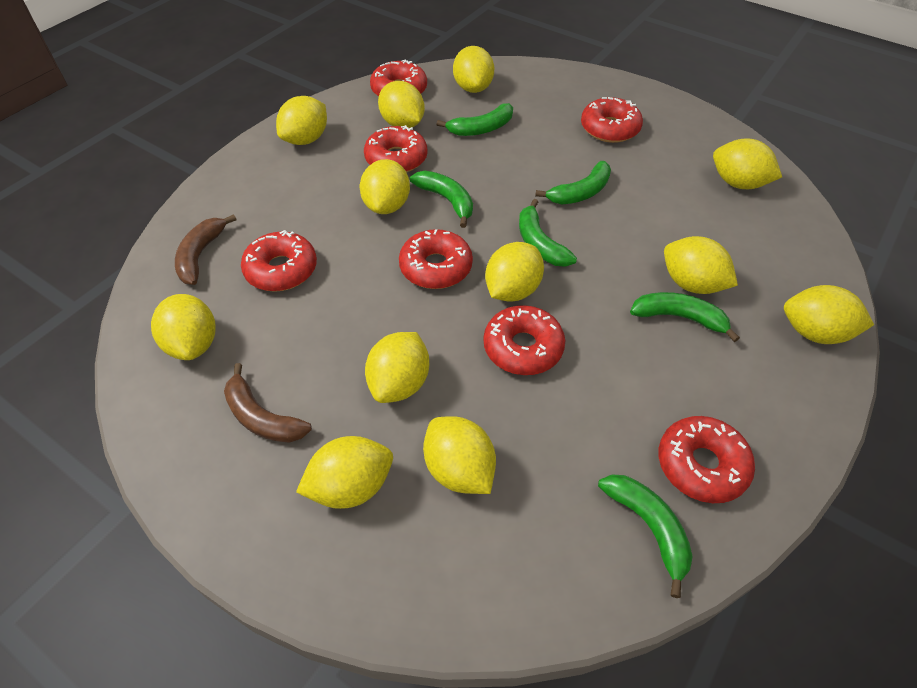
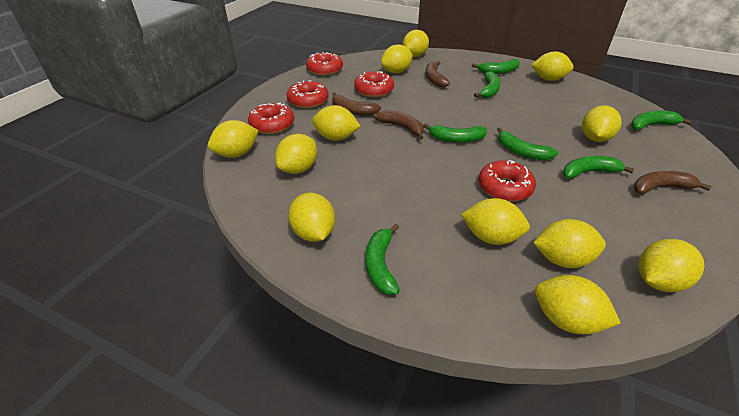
brown banana: [175,214,236,285] [224,363,312,443] = 2 -> [332,92,381,116] [374,110,424,140] [426,61,450,87] [634,171,711,194] = 4
green banana: [410,171,473,228] [436,103,513,136] [519,199,577,267] [535,161,611,204] [598,475,693,598] [630,292,740,342] = 6 -> [366,224,400,295] [423,123,487,143] [472,59,520,74] [474,71,500,98] [497,127,558,160] [563,156,634,179] [631,111,692,130] = 7
red donut: [241,230,317,292] [364,125,428,173] [370,59,427,97] [399,229,473,289] [484,305,565,375] [581,97,643,143] [659,416,755,503] = 7 -> [248,103,294,134] [286,80,329,108] [306,52,343,76] [354,71,394,98] [478,160,536,202] = 5

